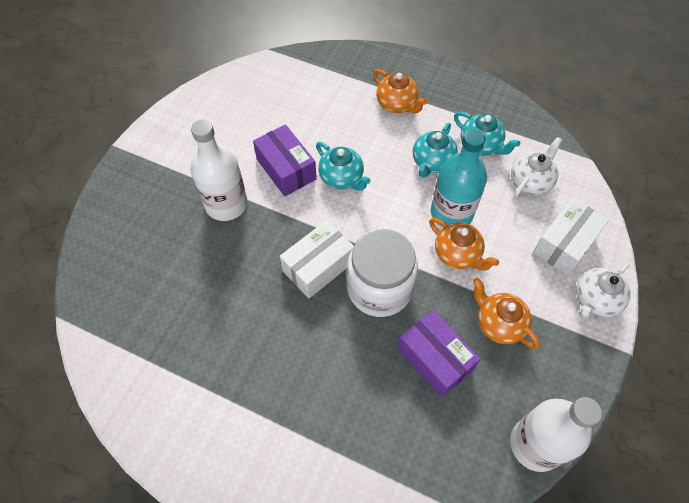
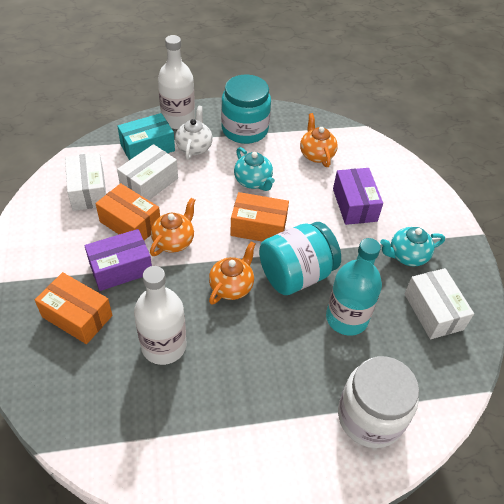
orange box: none = 0 -> [35,272,113,344] [95,183,160,241] [230,192,289,242] = 3
turquoise box: none = 0 -> [118,113,175,160] = 1
turquoise jar: none = 0 -> [221,75,271,144] [259,222,341,295] = 2
turquoise teapot: [316,142,371,190] [413,123,458,177] [454,111,521,156] = 3 -> [234,147,275,191] [380,227,445,266] = 2
white box: [280,220,354,298] [533,198,609,276] = 2 -> [65,153,106,211] [117,144,178,200] [404,268,474,339] = 3
white teapot: [511,137,562,198] [576,263,631,319] = 2 -> [175,106,213,160] = 1

